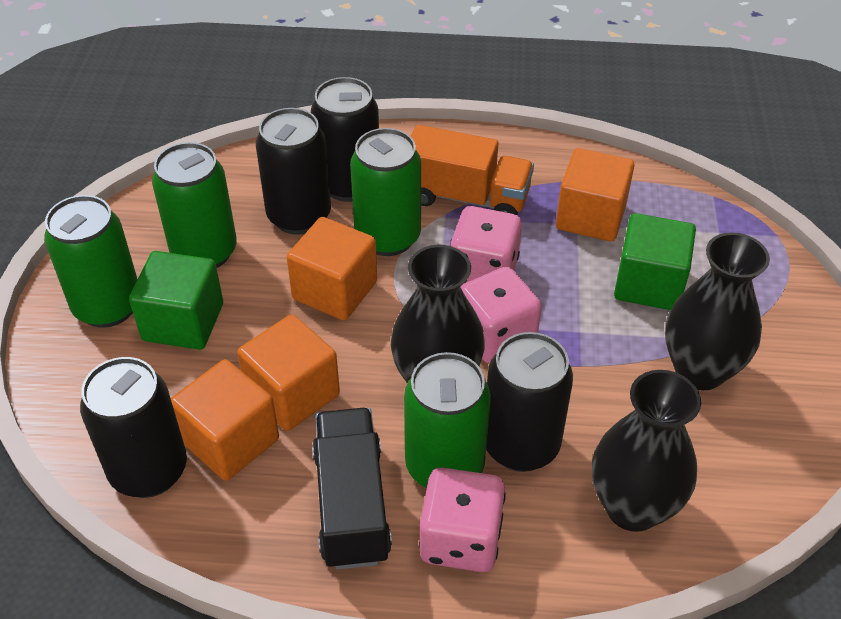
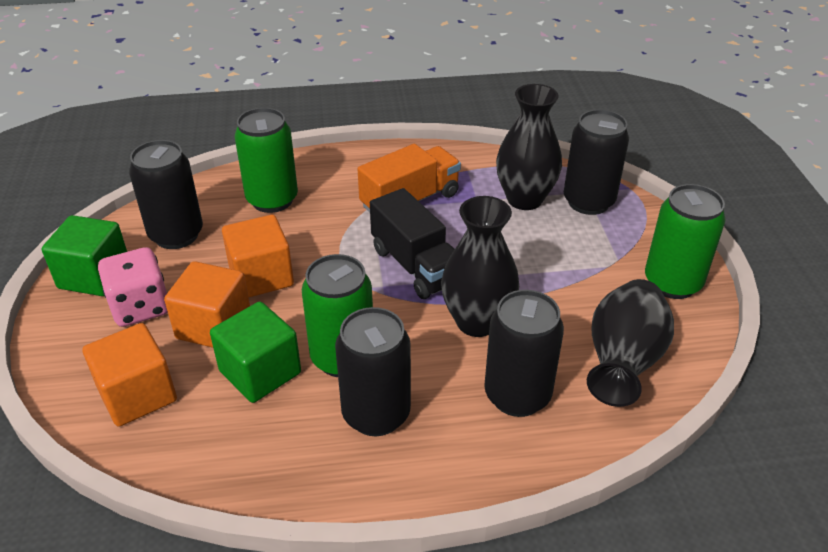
green can: [44,195,137,328] [152,142,237,268] [350,128,421,256] [404,352,491,488] = 4 -> [235,108,298,213] [302,254,373,377] [645,184,726,299] = 3
orange cube: [171,359,279,481] [237,314,340,431] [287,217,377,320] [556,148,635,242] = 4 -> [82,323,177,427] [164,261,250,348] [222,215,294,297] = 3
pink dice: [419,467,506,572] [450,206,522,284] [460,267,542,363] = 3 -> [98,247,168,327] = 1

